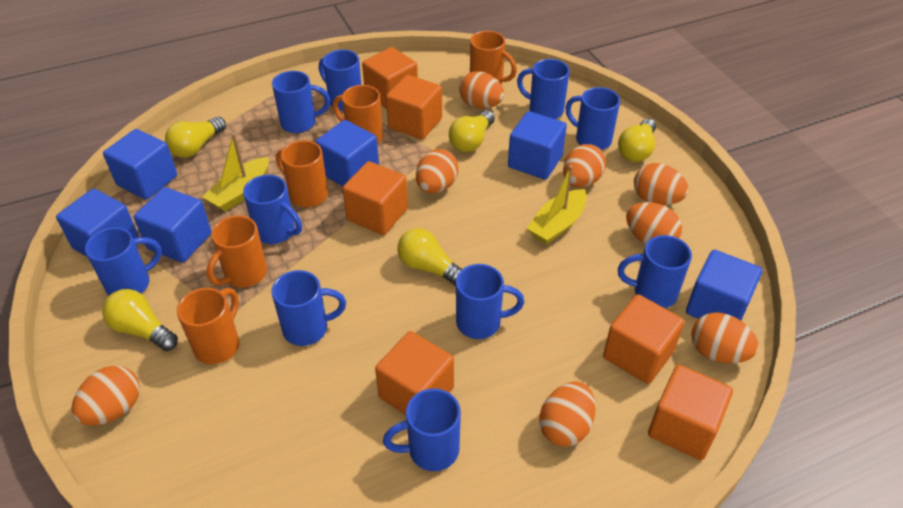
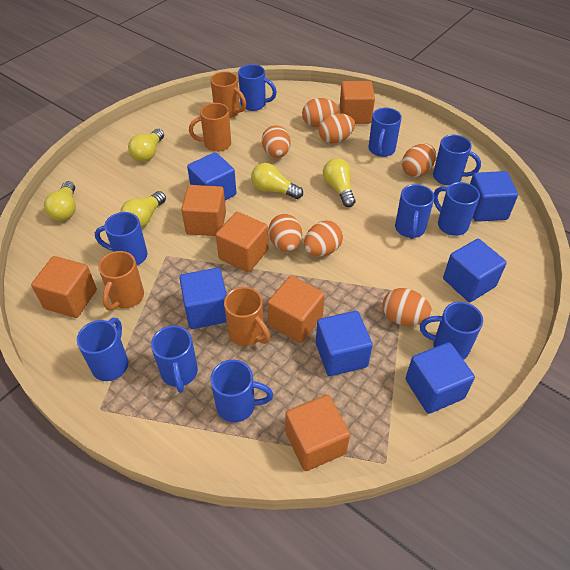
orange egg: [72,366,140,425] [416,149,459,194] [459,71,504,109] [539,381,596,447] [563,144,606,187] [626,202,682,244] [634,163,689,205] [691,312,759,363] = 8 -> [262,125,291,158] [269,214,302,252] [302,98,338,127] [304,220,343,257] [319,113,355,144] [383,288,432,326] [402,144,436,177] = 7
orange mug: [177,288,239,365] [207,215,267,288] [276,140,328,207] [333,85,383,144] [470,31,517,84] = 5 -> [98,251,144,311] [189,103,231,152] [210,71,246,118] [224,287,270,346] = 4
yellow boat: [203,133,269,212] [527,165,587,245] = 2 -> none = 0

